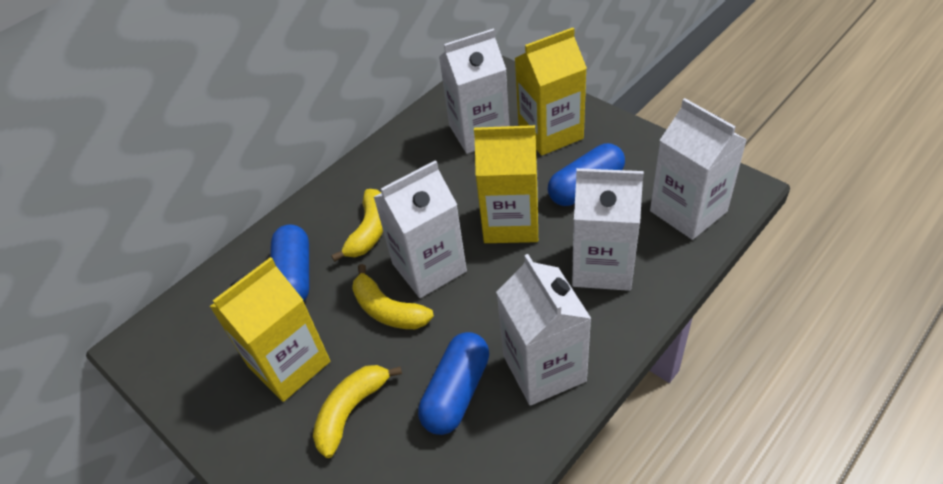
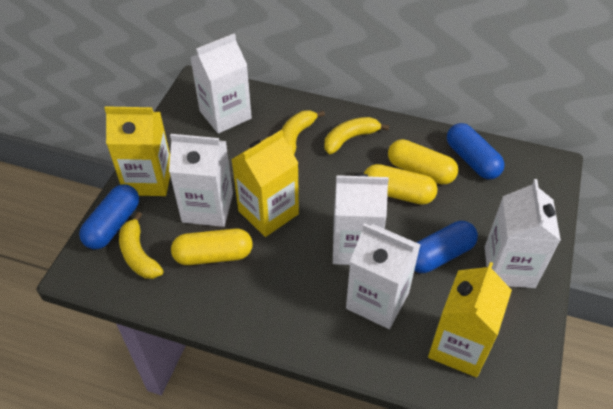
yellow capsule: none = 0 -> [171,228,253,265] [364,164,438,205] [388,139,458,184] = 3

